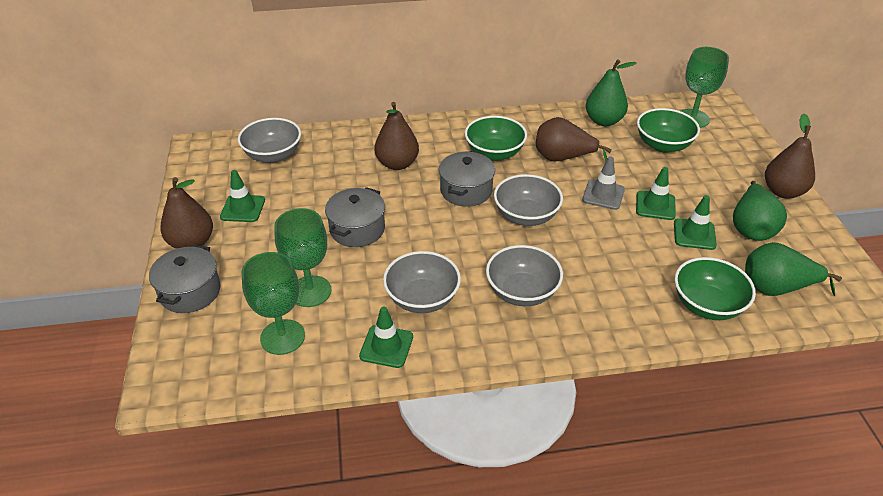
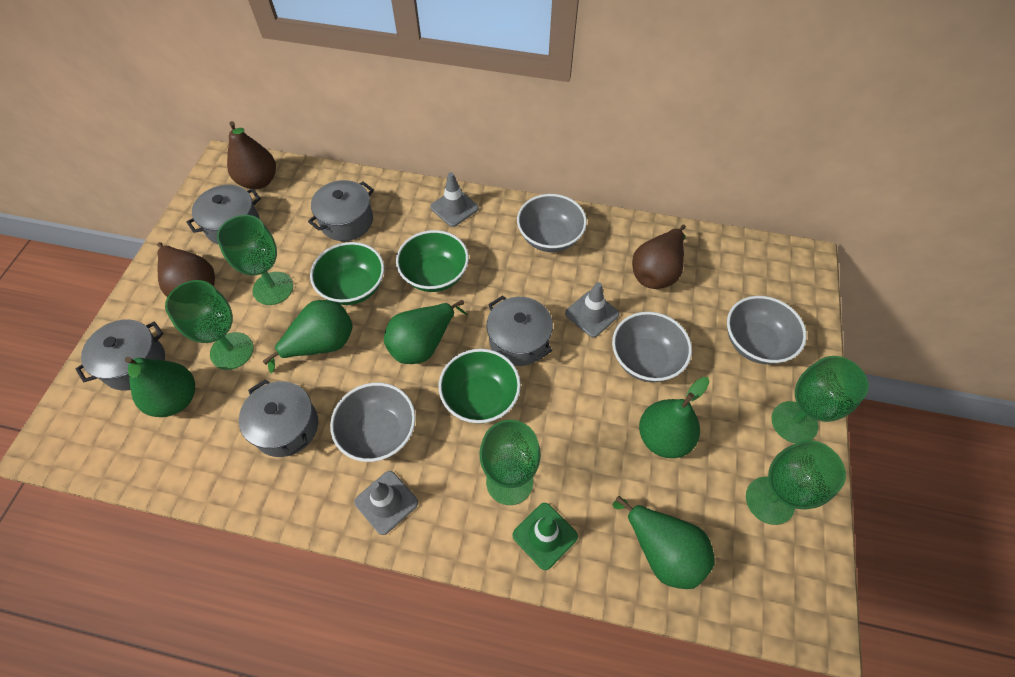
brown pear: [160,177,213,249] [375,102,419,170] [536,117,612,162] [765,114,815,199] = 4 -> [157,242,215,297] [227,121,276,189] [632,225,686,289] = 3
green goblet: [241,252,305,355] [274,208,331,307] [681,47,729,128] = 3 -> [165,280,253,370] [217,215,293,305] [480,420,541,505] [746,440,846,525] [772,356,869,443] = 5
green pear: [586,59,636,126] [733,181,787,241] [745,242,842,296] = 3 -> [125,357,195,417] [263,300,353,373] [384,300,468,364] [613,496,715,589] [639,377,709,458] = 5
green traffic cone: [220,170,265,222] [359,307,413,368] [636,167,676,220] [674,195,717,250] = 4 -> [512,503,578,570] = 1
grey pot: [149,245,221,313] [325,187,385,247] [439,151,495,207] = 3 -> [76,319,165,390] [186,185,261,245] [239,379,318,457] [308,180,374,241] [487,295,553,366] = 5
grey traffic cone: [582,156,625,210] = 1 -> [354,471,418,535] [430,172,479,227] [565,282,619,338] = 3

